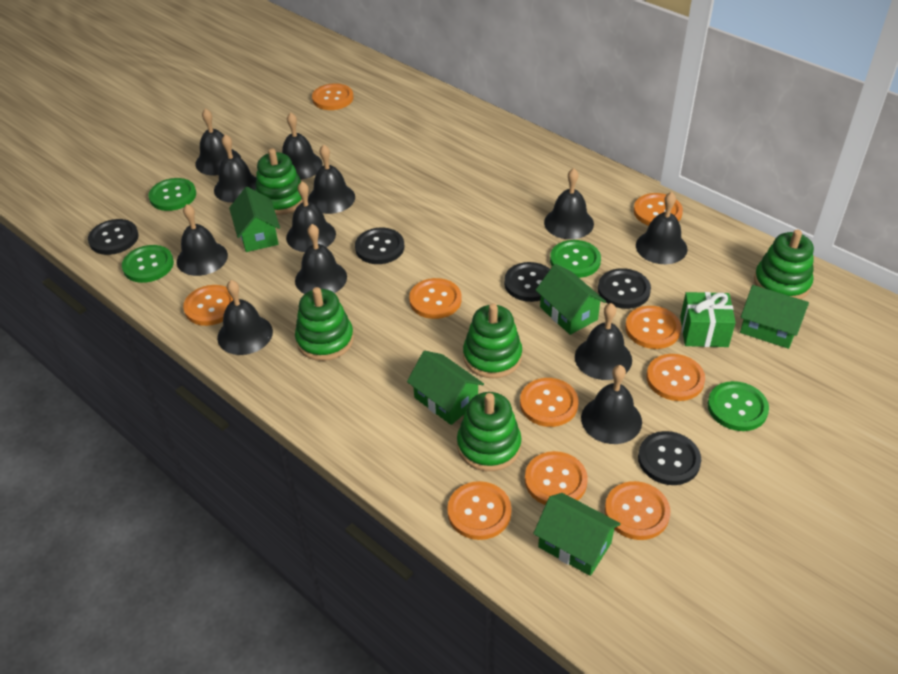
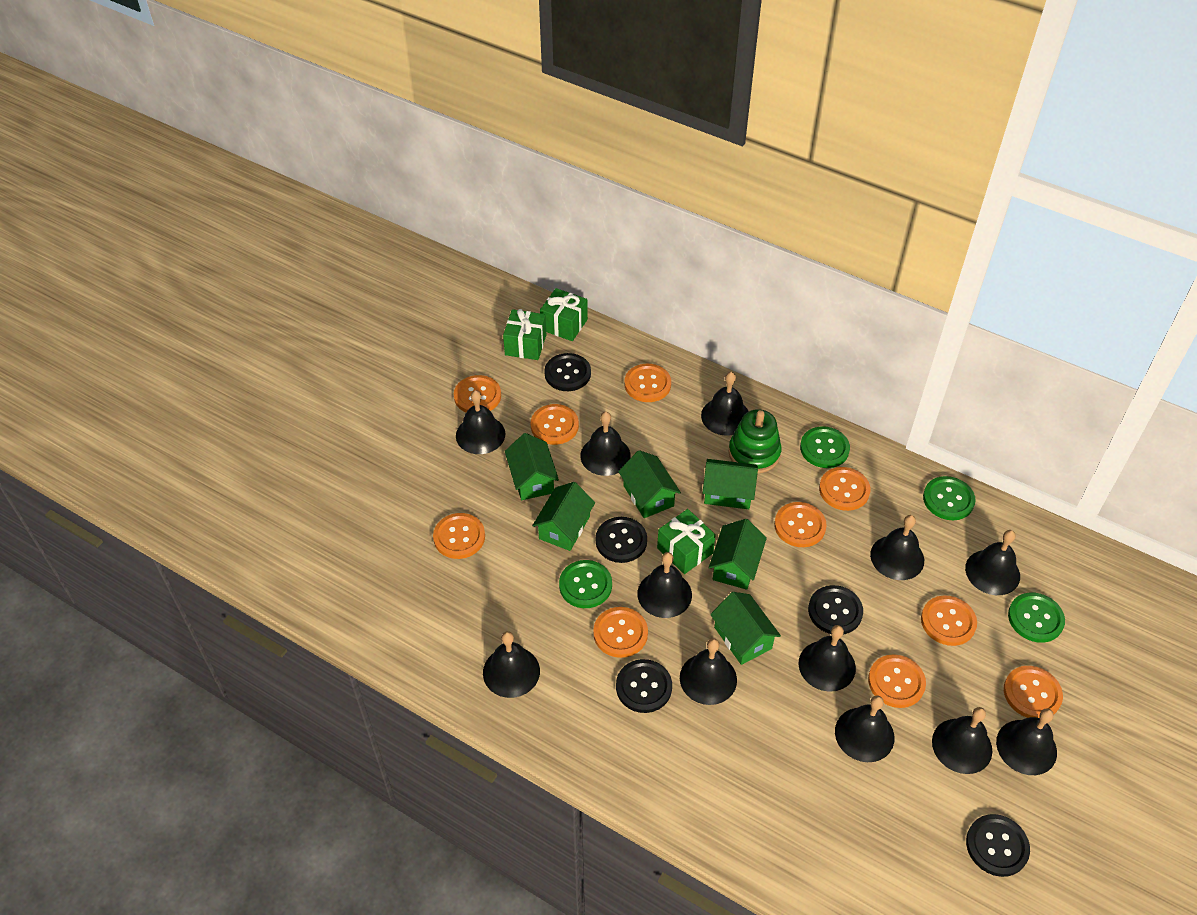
green gift: [680,292,736,347] = 1 -> [503,309,546,360] [540,288,588,341] [657,509,716,574] = 3
green house: [229,187,280,252] [407,351,484,425] [533,493,621,576] [536,264,606,335] [740,285,809,349] = 5 -> [505,433,559,500] [532,482,595,551] [618,450,681,518] [702,459,758,509] [709,519,767,590] [710,592,781,665] = 6
green stacking toy: [255,148,303,215] [295,287,354,361] [457,392,521,471] [463,303,522,378] [754,230,814,299] = 5 -> [728,409,782,473] = 1

